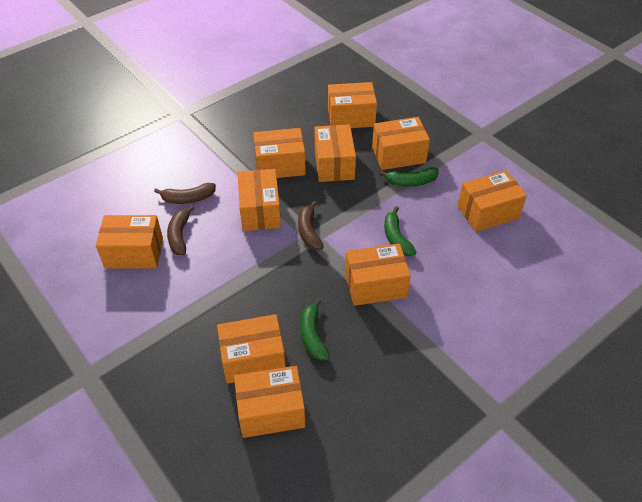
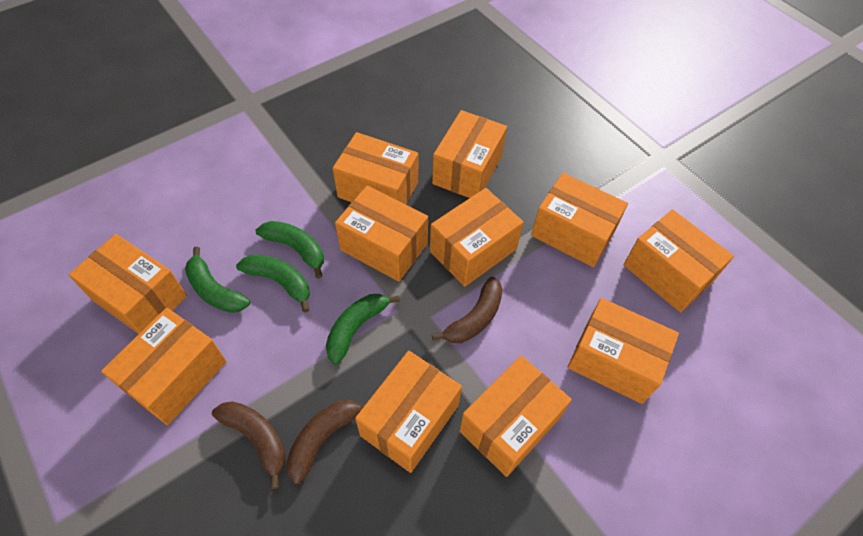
green banana: [300,299,330,361] [379,167,439,187] [384,206,417,256] = 3 -> [185,247,250,313] [236,255,310,312] [256,221,324,279] [326,294,400,365] = 4
orange box: [96,215,163,268] [217,314,286,384] [234,366,305,438] [238,169,281,231] [253,128,306,178] [315,124,356,182] [328,82,377,128] [345,243,411,306] [372,117,430,170] [458,170,527,232] = 10 -> [69,234,187,334] [101,308,227,425] [332,132,418,204] [335,185,428,282] [355,351,462,473] [430,188,524,287] [432,110,507,198] [460,356,572,477] [531,173,628,267] [568,298,679,404] [623,209,734,312] = 11

